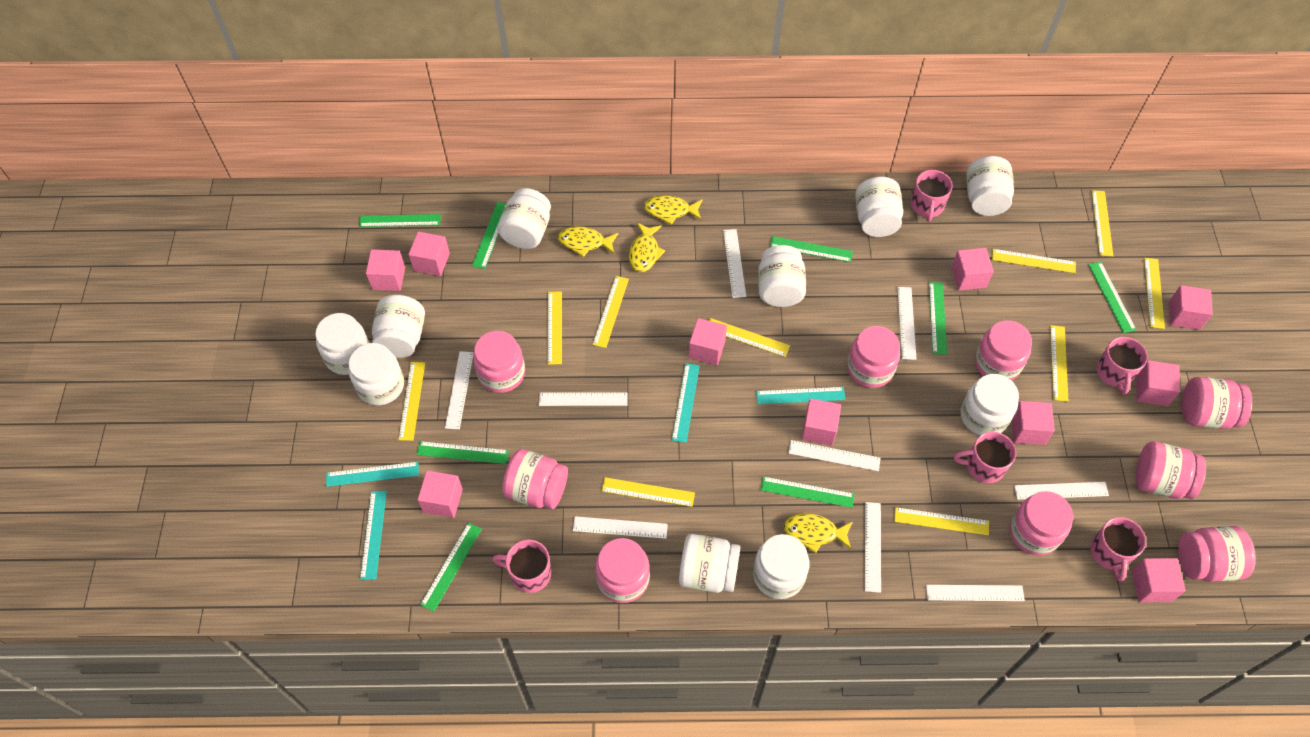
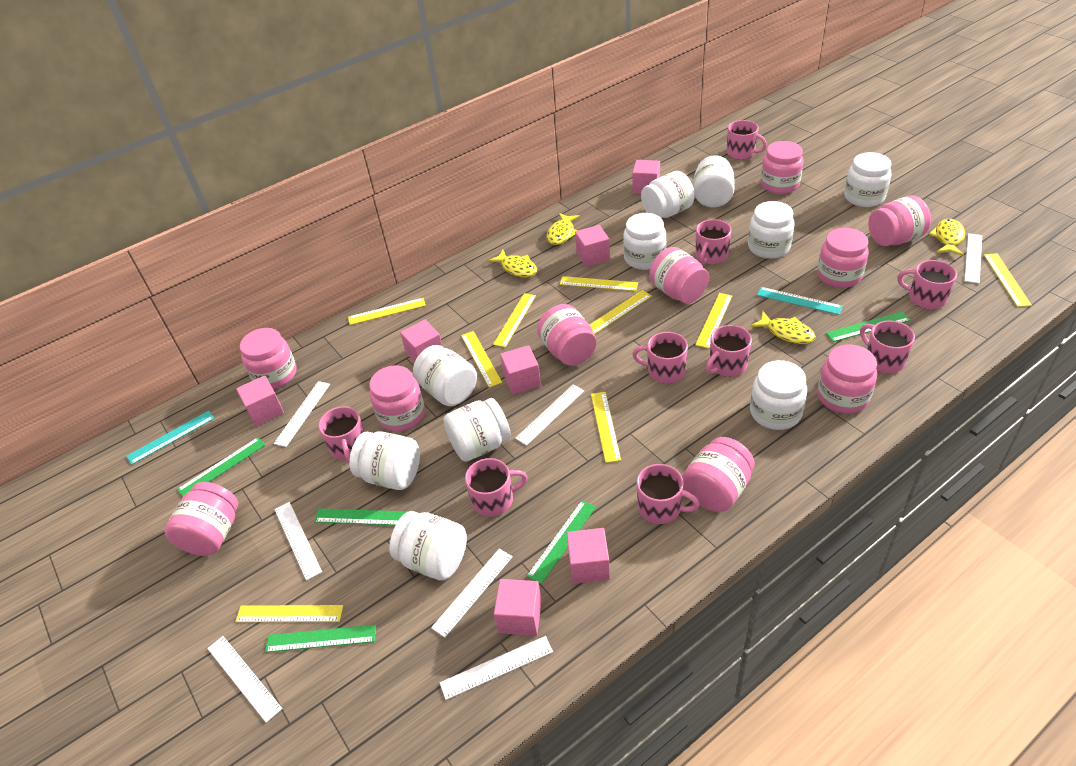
green ruler: [359,214,441,227] [417,441,509,464] [420,523,482,612] [472,202,506,269] [761,477,854,508] [770,236,853,262] [929,282,947,355] [1088,262,1136,333] = 8 -> [177,437,265,497] [265,625,376,652] [314,508,407,525] [527,500,596,584] [826,311,911,342] = 5
pink cube: [366,249,405,291] [408,231,450,276] [417,470,463,518] [689,318,727,365] [801,398,841,446] [951,248,994,291] [1012,401,1055,445] [1132,558,1186,602] [1136,360,1180,406] [1169,285,1213,330] = 10 -> [236,375,284,426] [400,320,443,362] [494,579,542,636] [500,345,541,394] [567,528,610,584] [575,225,610,267] [632,160,660,194] = 7
pink jar: [473,331,525,393] [502,449,568,509] [595,538,650,603] [847,326,900,388] [975,320,1032,380] [1009,491,1073,556] [1135,441,1206,499] [1178,526,1256,582] [1182,377,1252,429] = 9 -> [165,482,238,556] [240,328,297,389] [369,365,425,431] [537,304,597,366] [649,247,709,303] [682,437,755,512] [761,141,804,194] [817,228,869,288] [817,345,877,414] [868,196,931,246] = 10
pink mug: [492,540,551,593] [911,170,953,222] [954,432,1016,483] [1091,517,1146,581] [1097,337,1148,395] = 5 -> [318,406,365,463] [465,458,527,517] [632,332,688,383] [636,464,700,524] [695,219,731,264] [706,325,752,377] [727,120,767,159] [860,320,915,373] [897,260,957,309] = 9
turquoise ruler: [326,462,419,487] [360,491,387,580] [672,363,700,443] [756,387,846,404] = 4 -> [126,411,215,465] [757,287,843,315] = 2
white ruler: [445,351,474,430] [539,392,628,406] [573,516,668,539] [723,229,746,298] [788,440,881,471] [865,502,881,593] [897,287,916,360] [926,585,1025,601] [1014,482,1109,500] = 9 -> [207,636,282,723] [274,381,330,447] [274,502,322,581] [431,549,513,638] [440,636,553,700] [515,384,584,446] [964,233,982,283] = 7
yellow ruler: [398,362,425,441] [547,291,562,365] [592,276,629,348] [602,477,695,507] [709,318,790,357] [894,507,989,536] [992,249,1076,273] [1050,325,1068,402] [1091,190,1114,256] [1144,258,1165,329] = 10 -> [235,605,343,622] [348,298,426,325] [461,331,502,388] [493,293,536,347] [560,276,638,291] [590,290,652,334] [591,392,621,463] [695,293,732,349] [984,253,1032,307] = 9

